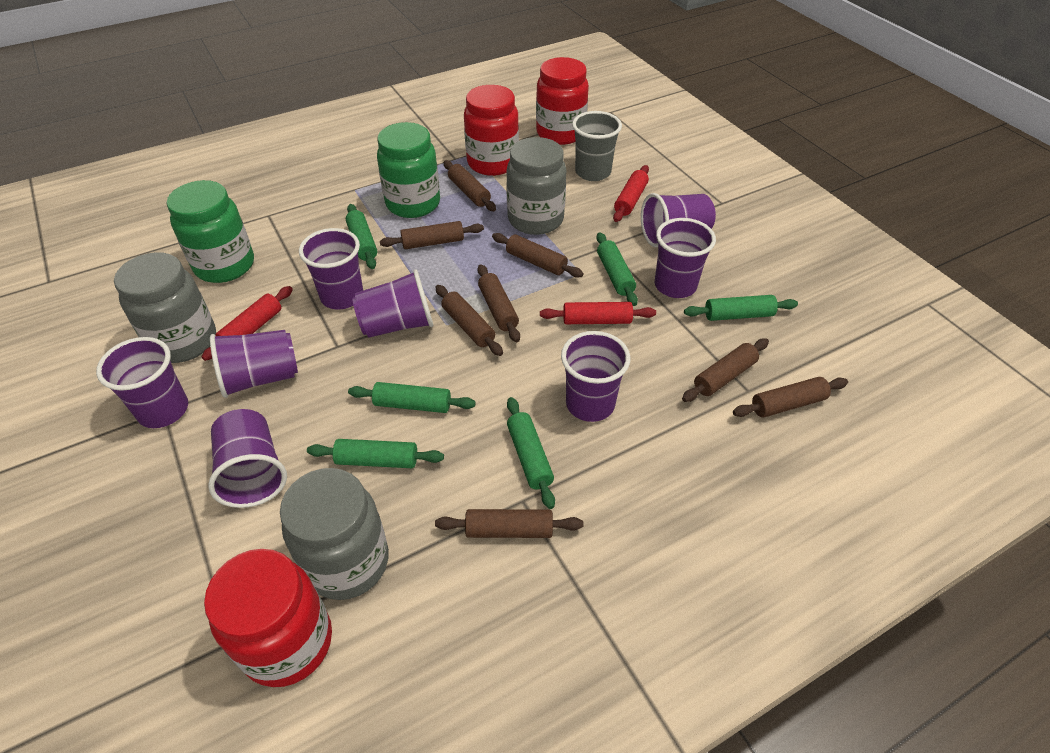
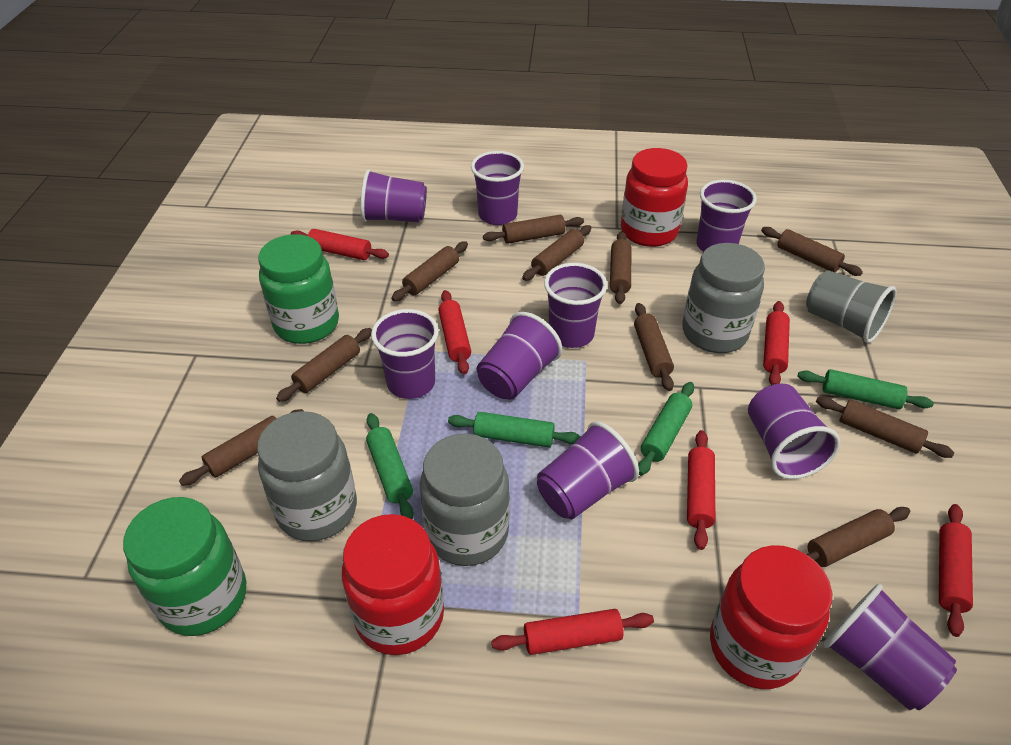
brown rolling pin: [380,221,484,249] [435,285,503,356] [435,509,583,538] [444,160,496,211] [478,264,520,342] [492,233,584,277] [682,339,769,402] [733,377,848,418] = 8 -> [179,409,303,486] [276,328,372,402] [391,241,468,301] [483,215,584,244] [522,225,591,281] [610,231,632,304] [634,303,674,391] [761,227,863,276] [807,507,910,567] [816,396,954,458] = 10
green rolling pin: [307,439,444,468] [346,204,377,269] [348,382,476,413] [507,397,555,509] [596,232,638,306] [684,295,798,321] = 6 -> [366,413,414,519] [448,412,581,447] [638,382,694,475] [798,369,934,409] = 4
purple cup: [96,337,188,428] [208,409,287,508] [210,330,298,398] [299,228,363,309] [352,269,433,338] [561,331,630,422] [641,193,716,247] [655,218,716,298] = 8 -> [360,169,427,223] [371,309,439,399] [471,151,524,225] [477,312,562,400] [537,421,639,519] [544,263,607,348] [696,180,757,252] [748,384,840,479] [823,584,957,710] = 9
red rolling pin: [202,286,293,361] [540,302,656,324] [613,165,649,222] = 3 -> [291,229,389,260] [438,290,471,374] [491,609,654,655] [687,430,715,550] [763,301,790,385] [939,504,973,637] = 6

